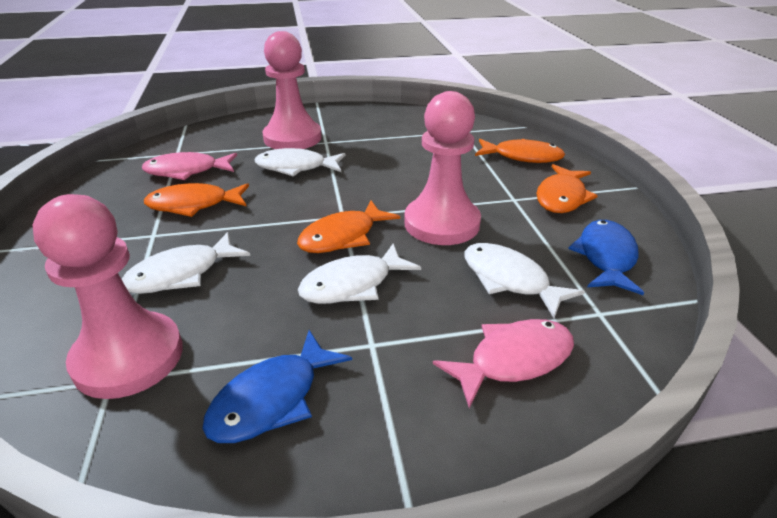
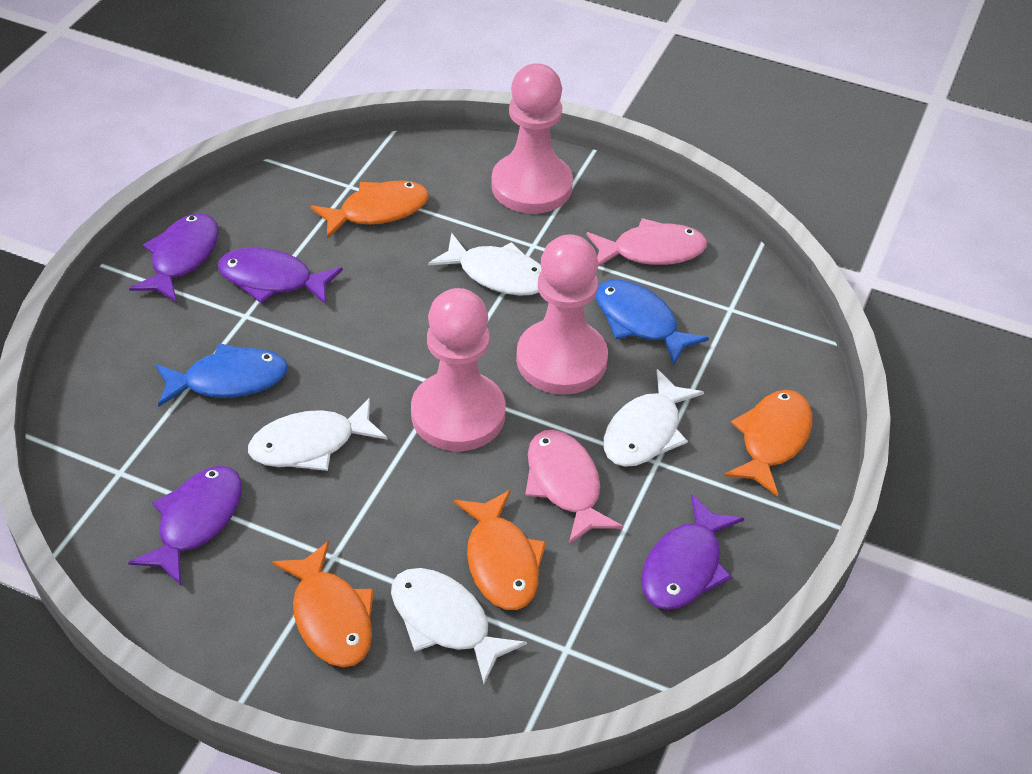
purple fish: none = 0 -> [128,466,242,586] [129,213,219,303] [218,248,343,305] [641,494,744,610] = 4

